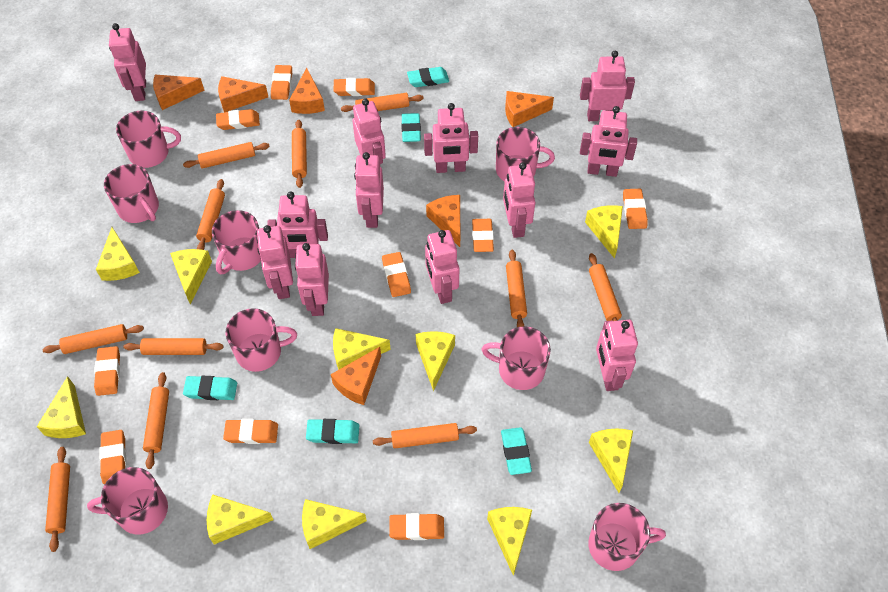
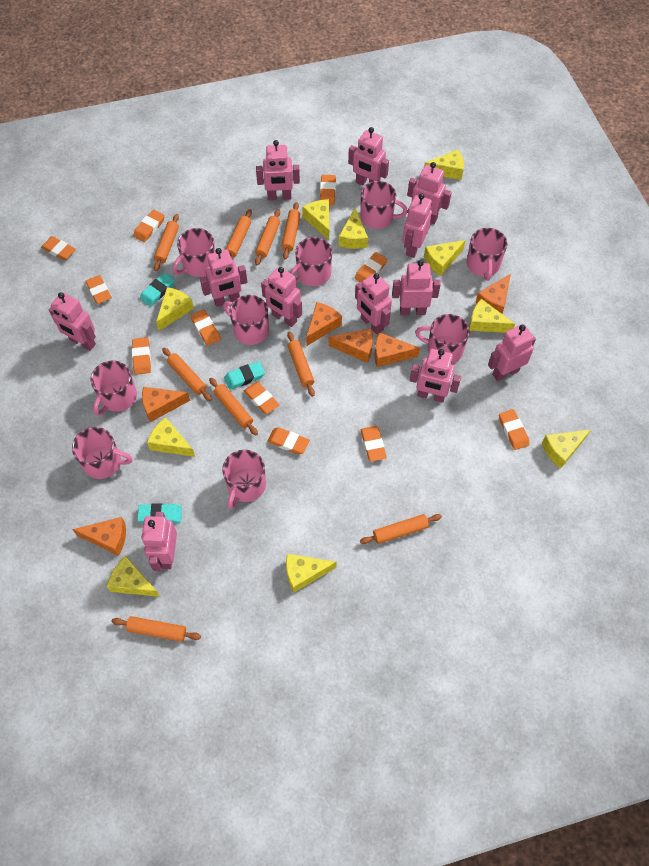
orange eraser: [94,346,120,396] [99,430,126,484] [216,109,260,130] [223,419,278,444] [271,65,292,100] [333,78,375,96] [382,252,411,297] [389,513,444,540] [472,219,494,252] [623,189,648,229] = 10 -> [41,236,76,260] [85,275,112,304] [132,337,151,375] [133,210,165,242] [190,309,221,346] [244,382,279,414] [267,427,310,454] [320,175,336,205] [355,252,387,282] [361,426,387,461] [499,409,529,450] = 11
orange rolling pin: [43,324,144,354] [45,447,70,552] [123,338,223,355] [143,372,169,469] [183,142,270,168] [196,179,225,250] [292,120,307,188] [341,93,424,112] [373,423,477,449] [506,250,527,327] [589,253,622,321] = 11 -> [112,616,201,642] [154,214,179,271] [162,348,212,401] [209,378,258,435] [226,209,252,258] [255,209,280,265] [281,202,300,260] [287,331,315,397] [360,514,442,544] = 9
pink mug: [87,467,168,534] [104,164,159,223] [116,111,181,168] [212,210,261,275] [226,308,297,372] [481,326,551,390] [496,127,555,181] [588,503,666,571] = 8 -> [72,427,133,479] [90,360,137,416] [173,228,215,277] [222,450,266,509] [223,295,269,345] [290,237,332,286] [360,181,408,229] [415,314,470,364] [467,228,507,281] = 9
turquoise eraser: [183,376,237,400] [306,419,359,444] [401,113,421,142] [407,67,449,87] [501,427,532,475] = 5 -> [137,503,182,523] [140,273,175,307] [224,361,265,390] = 3

